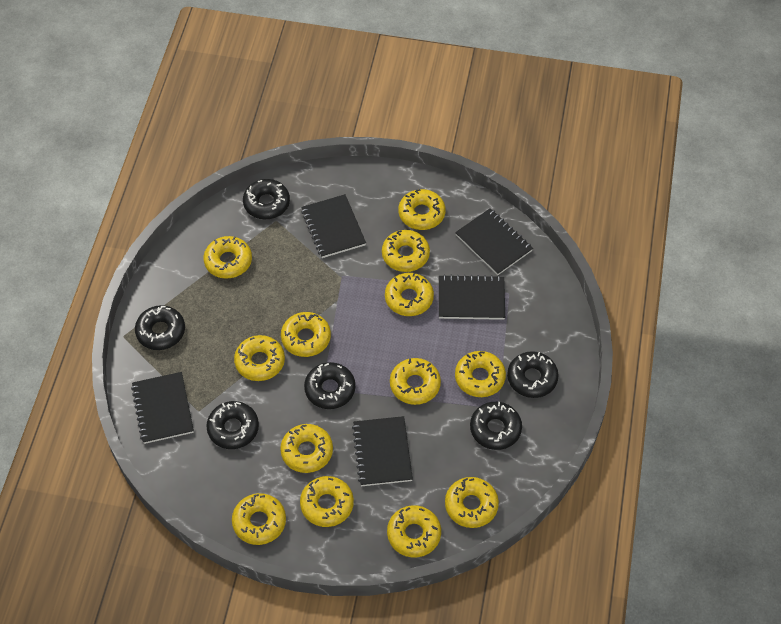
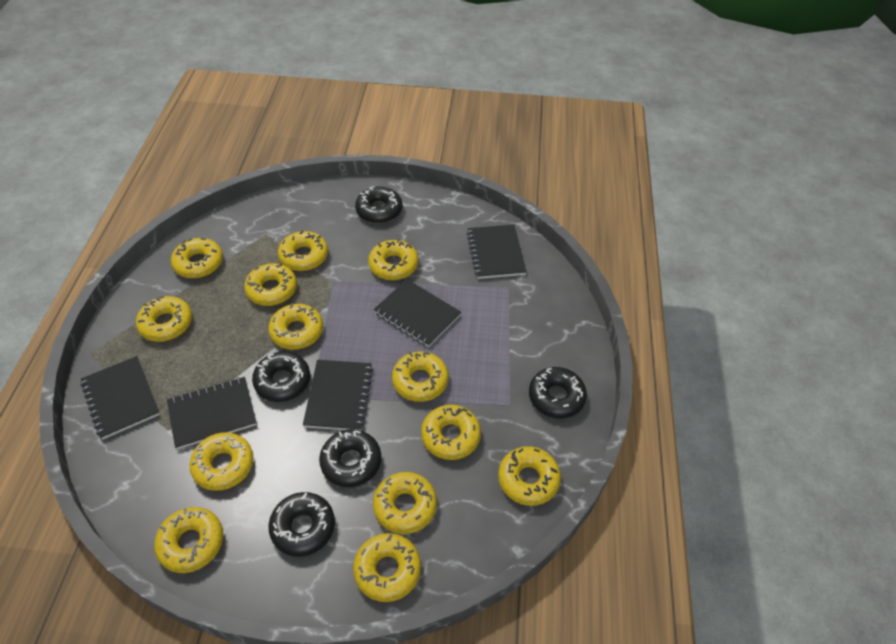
black donut: [135,305,185,350] [206,401,259,449] [243,179,290,219] [304,362,355,409] [470,402,522,450] [507,351,559,398] = 6 -> [252,351,310,402] [268,492,335,557] [319,429,381,487] [355,186,402,223] [529,367,587,418] = 5

